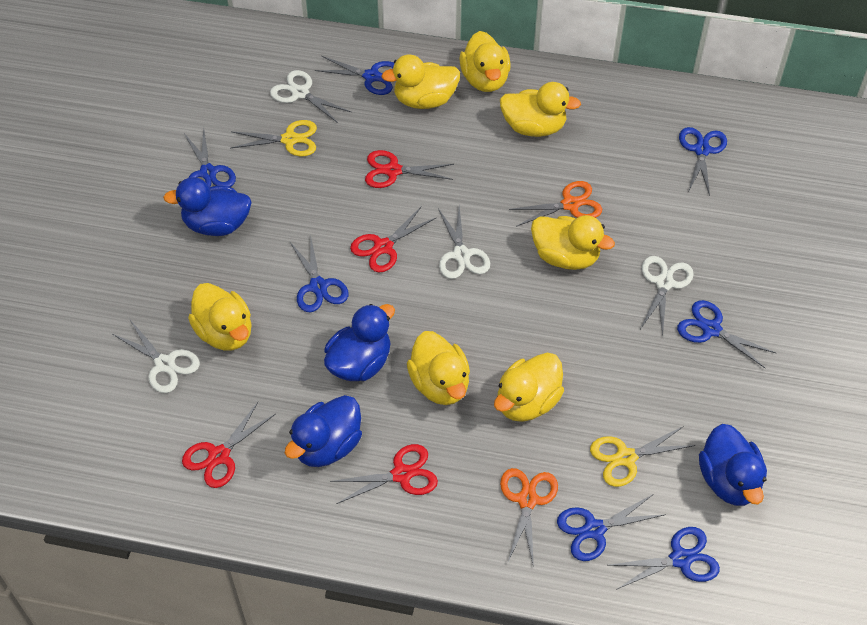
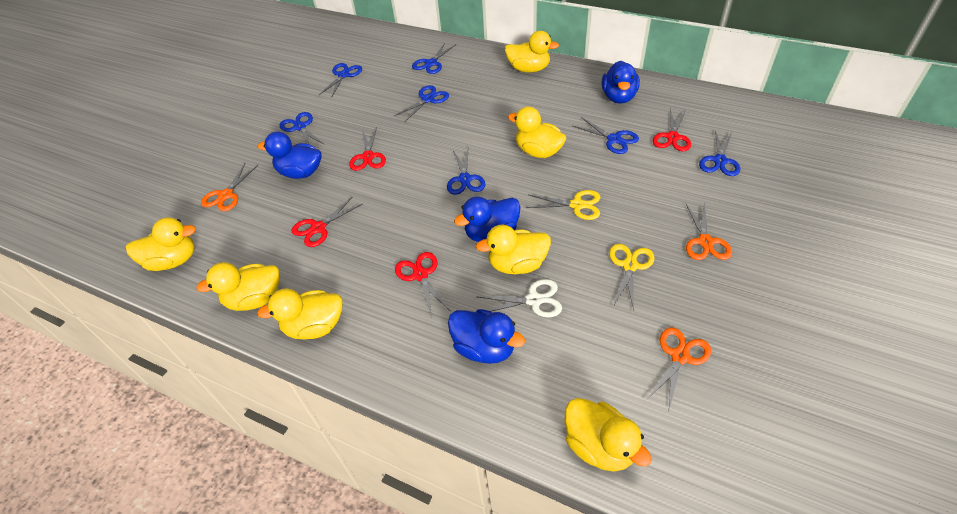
orange scissors: [500,468,558,568] [509,181,602,227] = 2 -> [201,164,258,211] [646,328,711,409] [686,203,732,260] = 3
white scissors: [112,320,200,393] [270,70,351,123] [438,206,490,279] [640,256,694,335] = 4 -> [479,279,562,317] = 1

